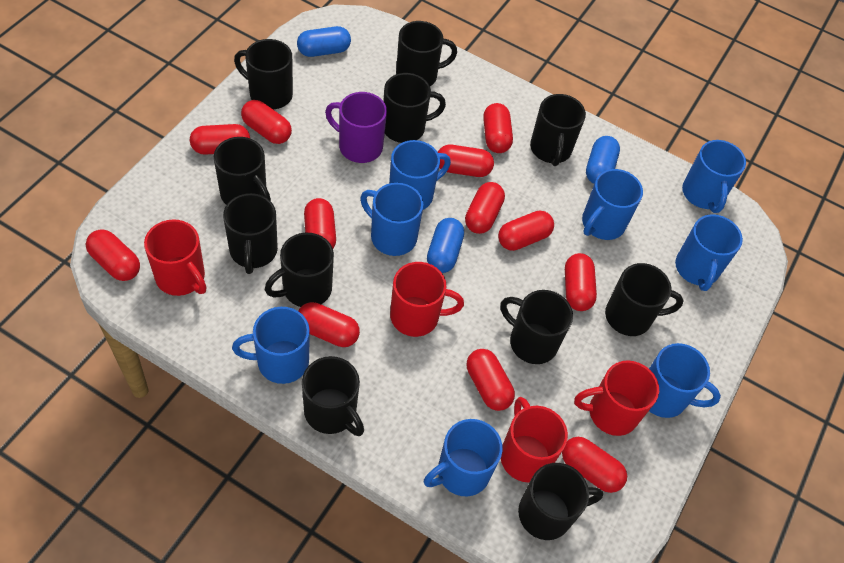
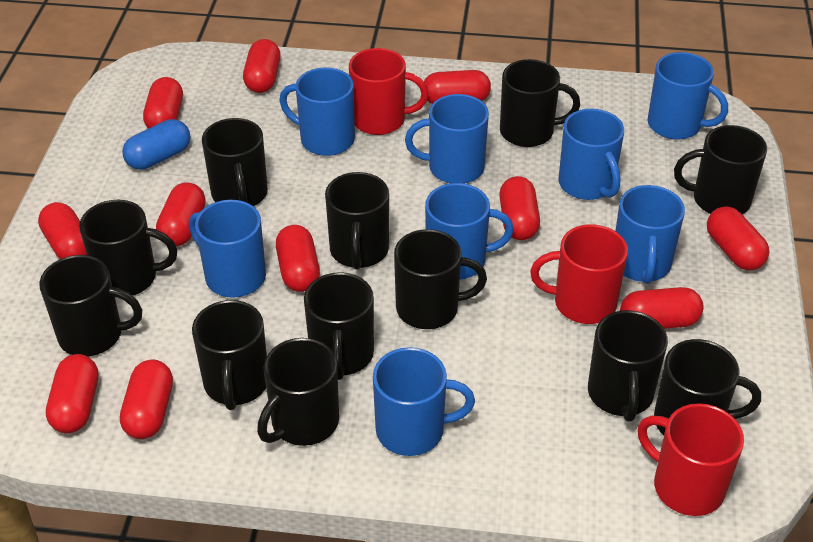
black mug: [214,137,271,205] [223,193,278,274] [234,39,293,109] [265,233,334,307] [302,356,364,436] [384,73,446,143] [396,21,457,86] [500,290,573,364] [518,463,603,540] [530,94,586,166] [605,263,683,336] = 11 -> [39,255,142,357] [79,200,177,296] [192,300,267,410] [202,118,268,206] [257,338,339,446] [304,272,374,380] [325,172,389,270] [394,229,487,329] [500,59,580,147] [588,310,668,422] [654,339,761,435] [674,125,767,214] = 12
blue capsule: [297,26,351,57] [427,218,464,273] [586,136,620,184] = 3 -> [122,119,191,170] = 1
purple mug: [325,92,387,163] = 1 -> none = 0
red capsule: [86,230,140,281] [190,124,250,155] [241,100,292,144] [298,302,360,347] [304,198,336,249] [438,145,494,177] [465,182,505,234] [467,349,515,411] [483,103,513,153] [498,210,554,251] [562,437,627,493] [565,253,597,311] = 12 -> [38,202,87,259] [46,354,98,433] [120,359,173,439] [143,77,183,129] [156,182,206,246] [243,39,281,93] [276,225,320,292] [424,70,491,104] [499,176,540,240] [620,287,704,329] [707,206,770,270] = 11
red mug: [144,219,206,296] [390,262,464,337] [501,397,568,483] [574,360,659,436] = 4 -> [349,48,429,135] [530,224,628,324] [638,403,744,516] = 3

